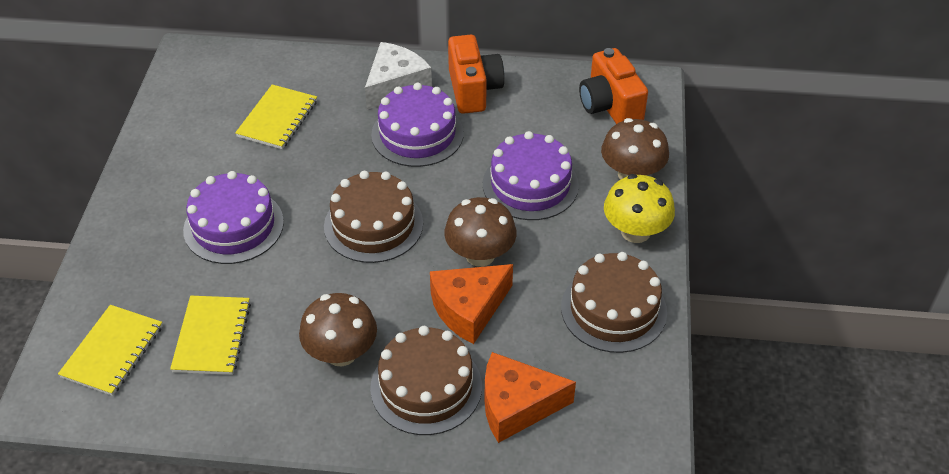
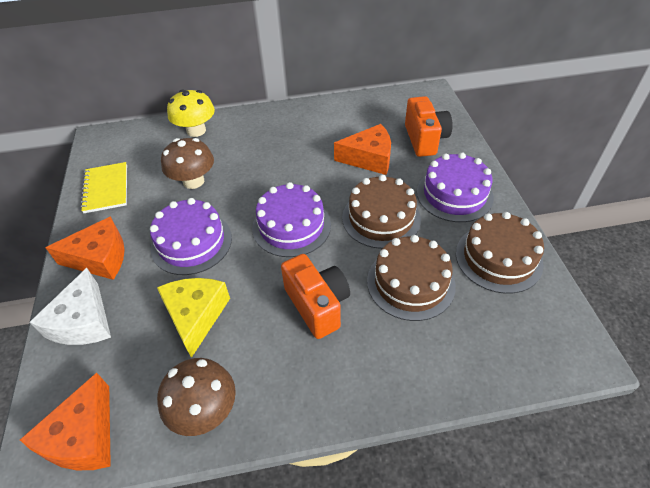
brown mushroom: [299,293,377,366] [444,197,517,267] [601,118,669,180] = 3 -> [157,358,236,436] [161,138,214,189] = 2
orange cheese: [430,264,513,344] [484,352,576,443] = 2 -> [20,373,111,470] [45,216,125,280] [334,124,391,175] = 3
yellow cheese: none = 0 -> [157,278,230,358] = 1
yellow notebook: [58,305,163,396] [170,296,251,375] [235,84,317,149] = 3 -> [80,162,127,213] = 1

